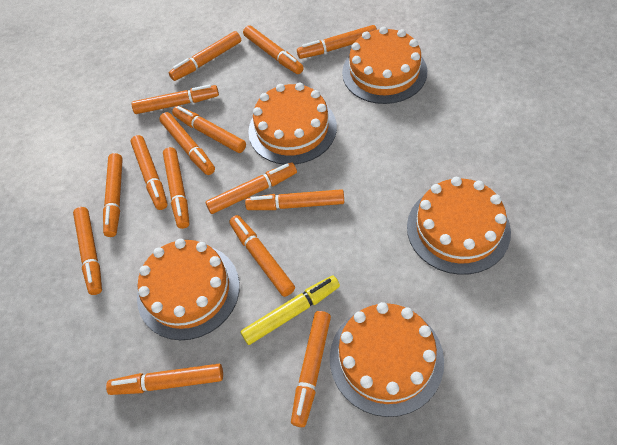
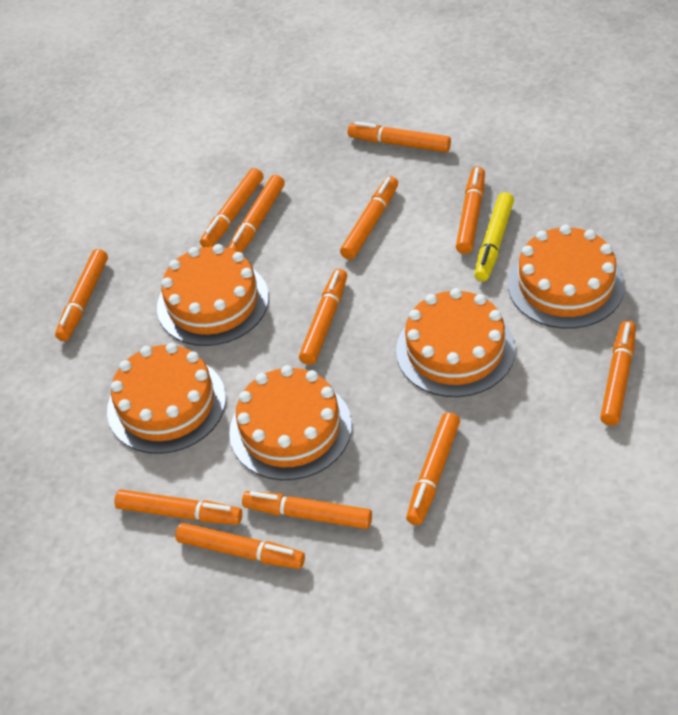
orange marker: [73,207,102,295] [103,153,123,237] [106,364,223,395] [130,135,168,210] [132,84,219,114] [159,112,215,175] [163,147,189,229] [169,31,241,81] [172,106,246,153] [205,162,297,214] [229,215,295,297] [243,25,304,74] [245,189,344,210] [291,311,331,427] [297,25,377,59] = 15 -> [55,249,108,341] [115,490,242,525] [175,523,305,569] [200,168,263,247] [228,175,285,253] [242,491,372,529] [299,269,347,365] [340,176,398,260] [348,121,451,152] [406,412,460,525] [456,167,485,254] [600,321,636,426] = 12

